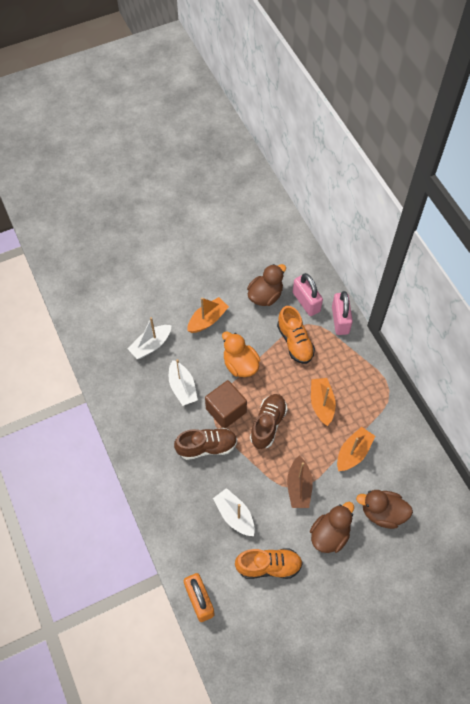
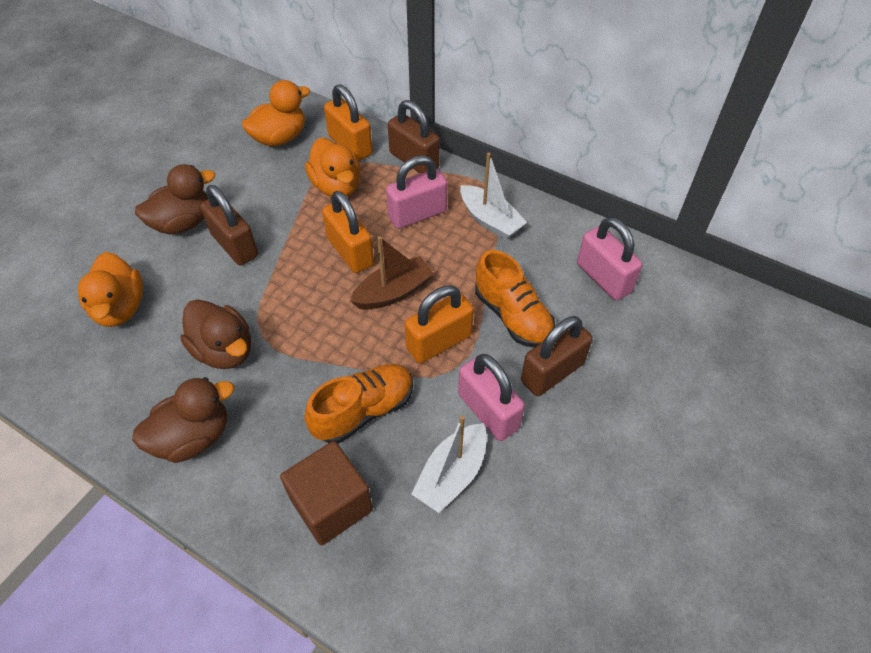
brown padlock: none = 0 -> [200,185,258,265] [388,100,440,174] [521,316,593,396] = 3
brown shoe: [174,428,237,460] [250,394,287,449] = 2 -> none = 0
orange boat: [187,297,229,333] [311,378,336,426] [337,427,375,471] = 3 -> none = 0
orange duck: [222,331,260,377] = 1 -> [78,252,143,327] [242,80,310,147] [305,138,360,197] = 3
orange padlock: [184,573,215,622] = 1 -> [322,191,374,273] [324,84,373,161] [405,286,474,363] = 3
pink padlock: [293,273,323,316] [332,291,353,335] = 2 -> [386,155,447,229] [458,354,525,441] [577,217,642,301] = 3
white boat: [128,317,171,359] [169,359,198,406] [213,488,255,536] = 3 -> [411,415,487,513] [460,153,527,240] = 2

